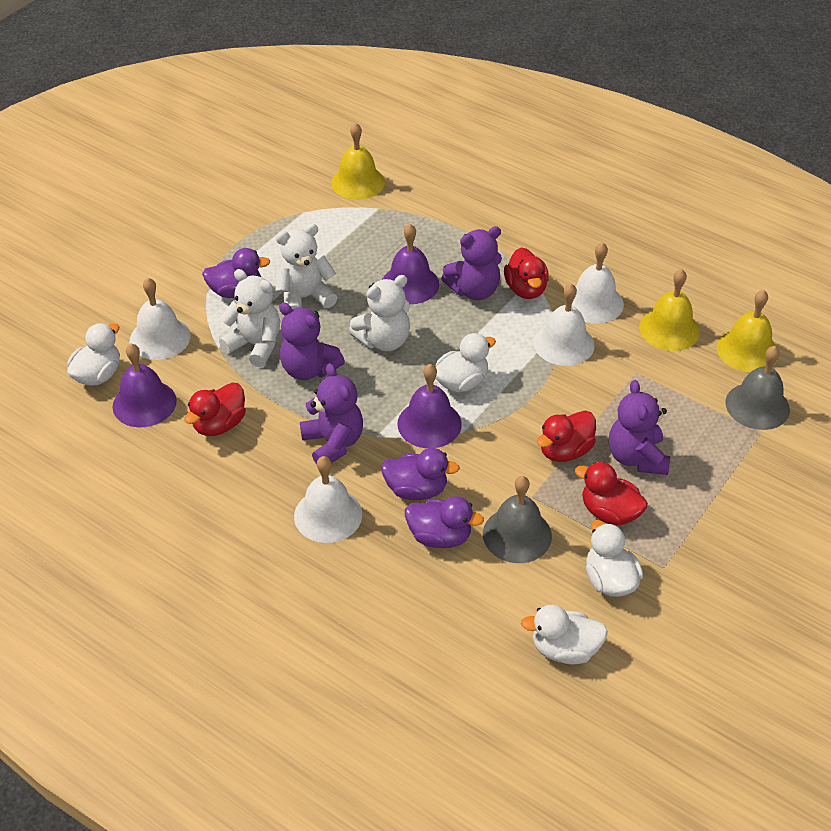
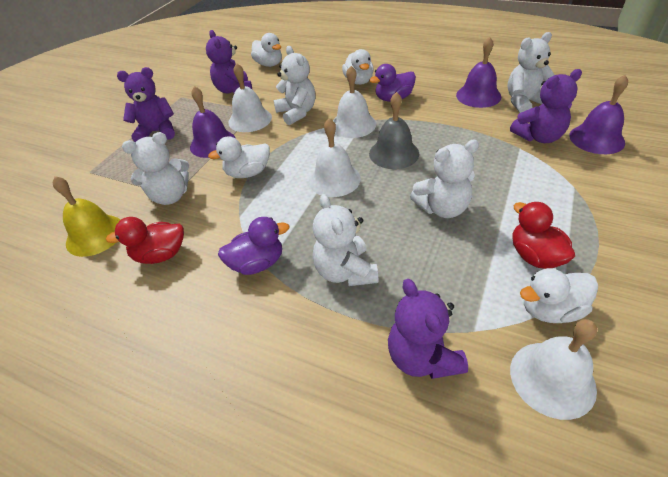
grey bell: [483,476,552,563] [725,346,790,430] = 2 -> [369,92,419,169] = 1
purple duck: [202,248,271,298] [381,448,460,500] [405,496,484,548] = 3 -> [218,217,289,275] [369,64,416,102] = 2
red duck: [184,382,246,436] [504,247,549,299] [537,411,596,462] [575,462,648,526] = 4 -> [106,217,184,264] [512,202,575,269] = 2
white teddy bear: [219,269,280,367] [276,224,338,309] [349,275,410,351] = 3 -> [122,132,189,205] [274,46,315,125] [313,194,379,286] [410,140,479,218] [508,32,554,113] = 5
yellow bell: [331,123,385,200] [639,269,700,351] [717,290,778,372] = 3 -> [53,176,120,257] = 1

